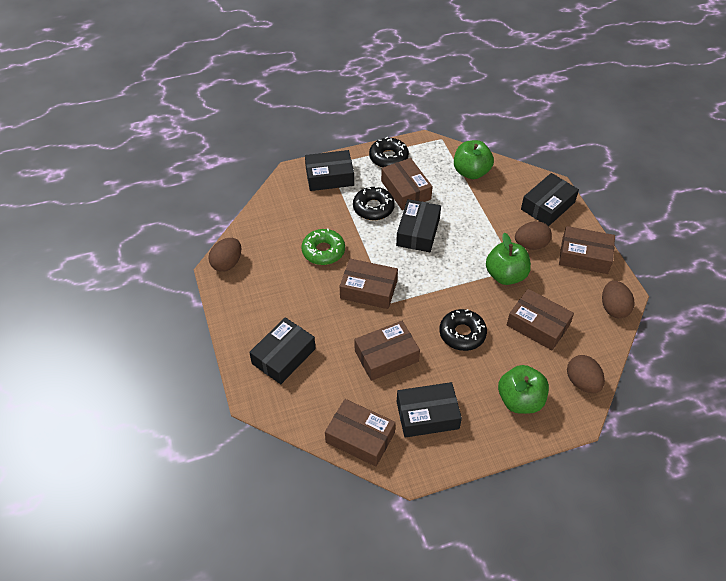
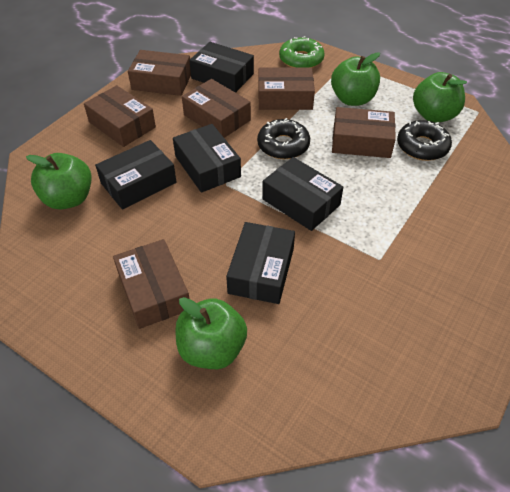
black donut: [353,186,395,220] [369,137,409,168] [440,309,487,351] = 3 -> [257,118,310,159] [397,120,452,161] = 2
brown egg: [208,238,241,272] [515,221,552,250] [567,355,605,393] [602,281,635,318] = 4 -> none = 0
green apple: [454,140,494,179] [486,233,531,285] [498,365,549,414] = 3 -> [26,153,92,209] [175,297,247,369] [331,52,380,106] [413,72,467,123] = 4

